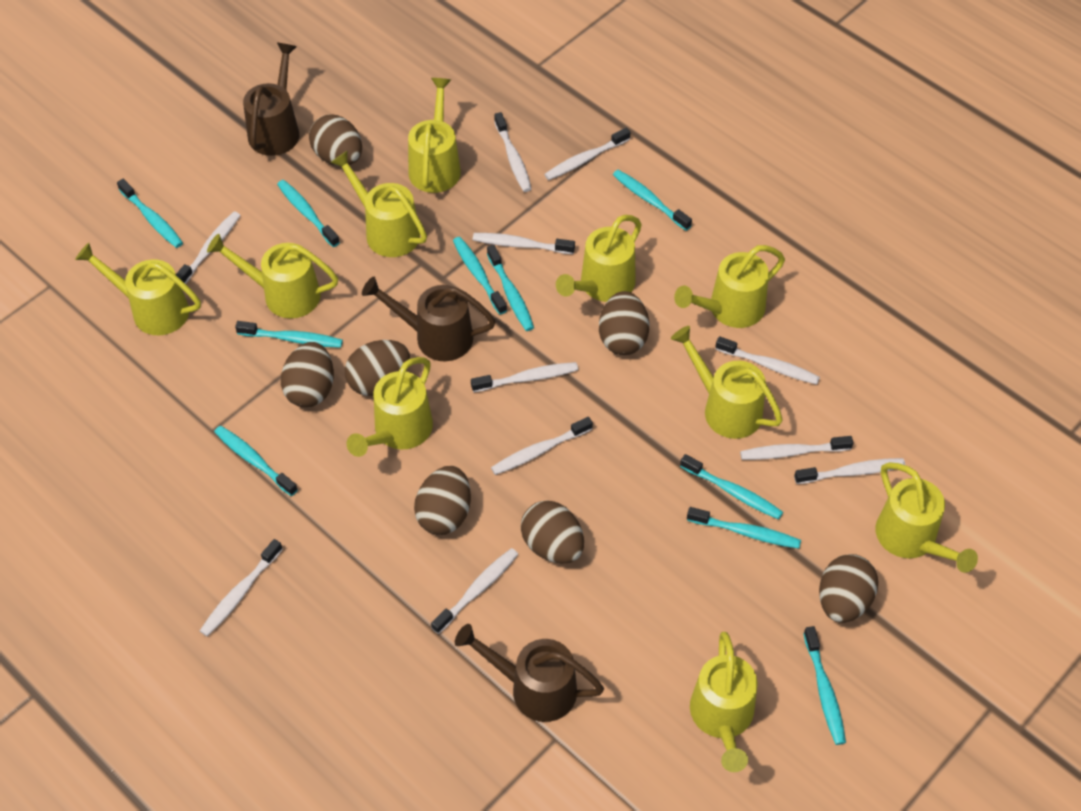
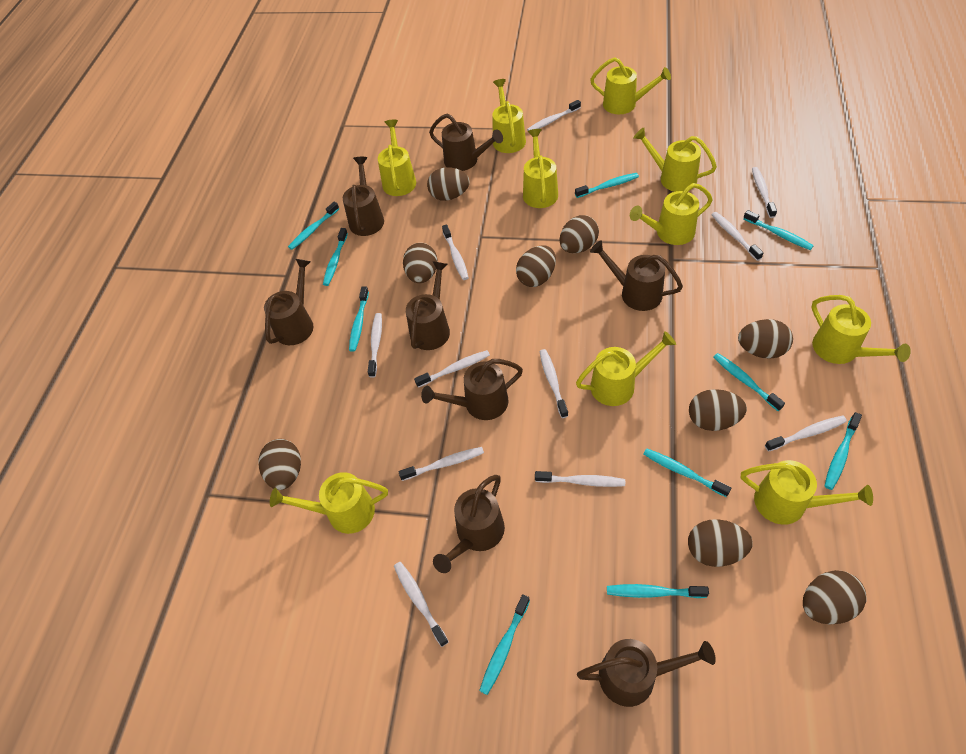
brown egg: [281,342,334,407] [309,115,362,166] [345,340,410,396] [414,466,471,535] [521,500,584,564] [599,291,649,355] [819,554,878,623] = 7 -> [259,439,301,490] [403,243,438,283] [427,167,470,201] [516,246,556,287] [559,215,599,253] [688,519,753,567] [689,389,747,431] [738,319,793,359] [803,570,866,624] = 9
brown watering can: [243,43,299,156] [362,277,495,361] [455,624,604,722] = 3 -> [264,259,314,345] [343,157,384,236] [406,261,450,350] [421,359,523,420] [429,114,503,171] [433,475,505,573] [577,639,716,707] [590,240,683,311] = 8

